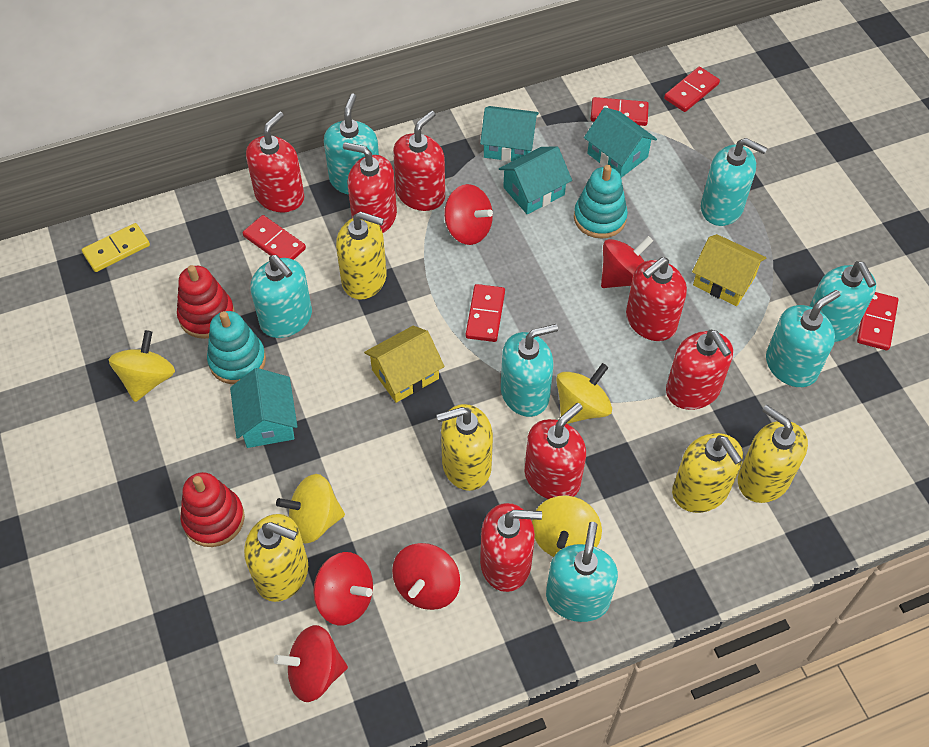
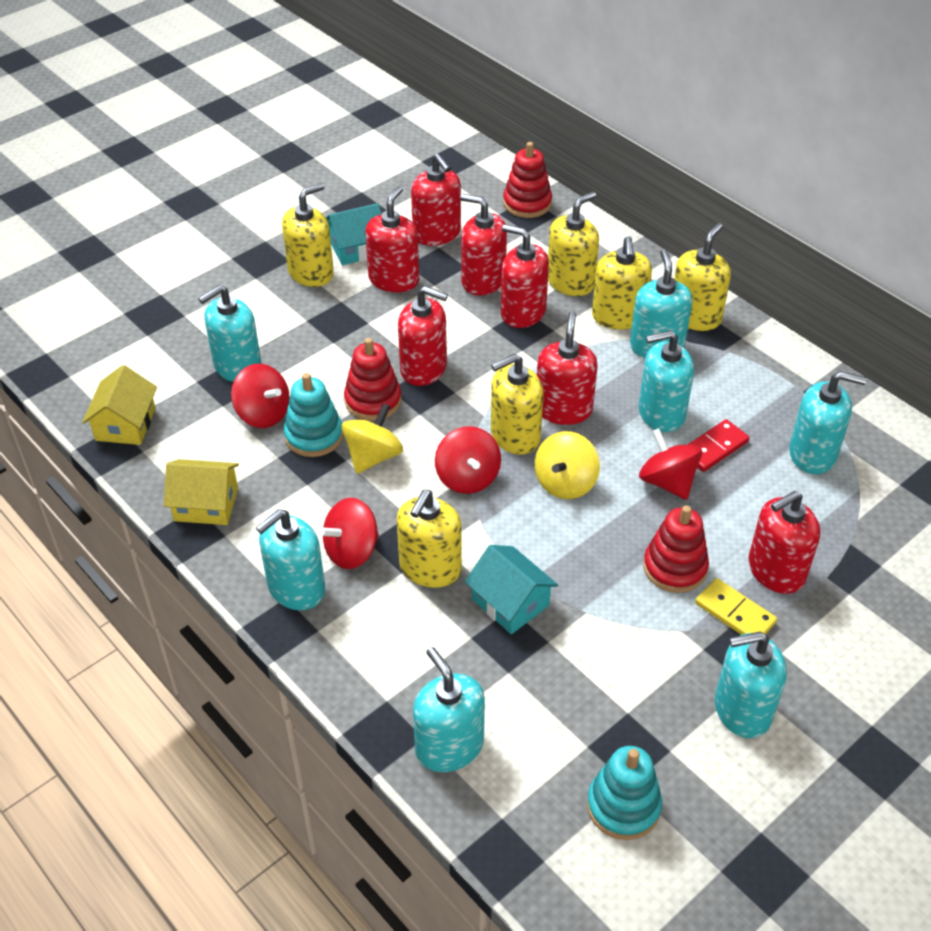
red domino: [243,215,306,260] [466,284,505,342] [591,97,649,126] [664,67,720,112] [857,292,898,350] = 5 -> [687,419,749,472] = 1
red spinning top: [274,625,348,702] [313,552,373,625] [392,543,460,610] [444,184,493,245] [601,236,653,288] = 5 -> [231,364,290,428] [319,498,379,569] [435,426,501,494] [639,428,702,500] = 4
red stacking toy: [177,265,234,339] [180,472,245,547] = 2 -> [344,338,401,421] [503,142,552,218] [643,505,709,593] = 3
turquoise house: [230,368,298,448] [480,106,539,162] [499,147,572,215] [584,107,657,178] = 4 -> [326,203,382,265] [465,545,558,634] = 2
yellow soap dispenser: [244,514,308,602] [336,211,387,300] [437,404,493,491] [672,433,743,513] [738,405,808,503] = 5 -> [282,183,334,287] [397,490,462,588] [491,354,544,455] [548,192,599,296] [592,236,652,330] [674,223,731,331] = 6
yellow spinning top: [109,330,175,402] [276,474,345,543] [532,496,602,557] [556,363,612,424] = 4 -> [341,403,403,474] [535,431,600,499] = 2

